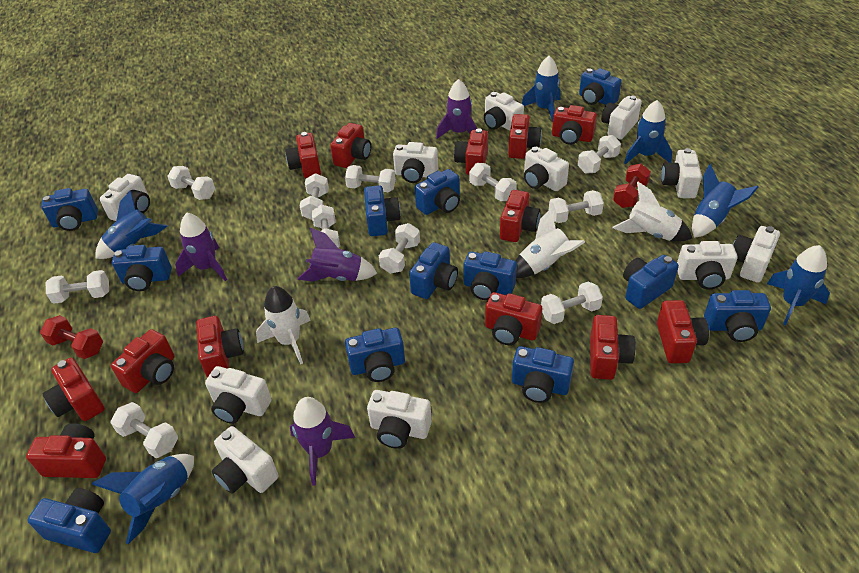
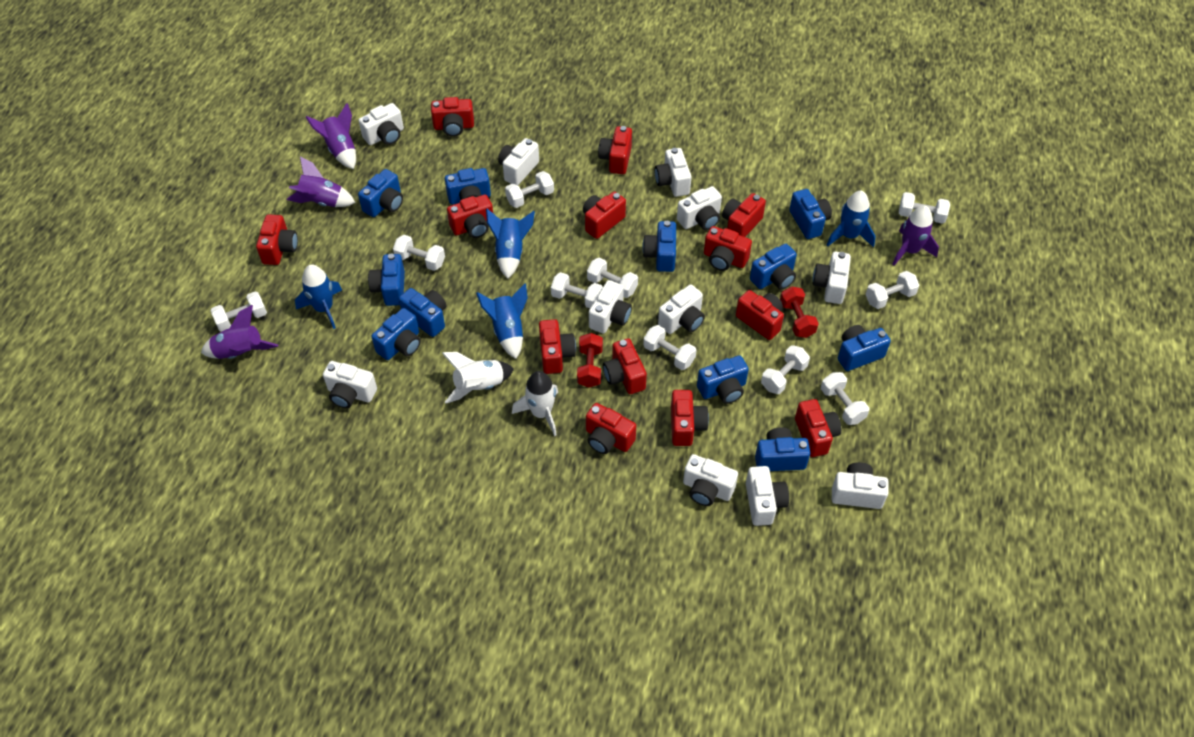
blue camera: [27,488,111,553] [41,188,98,231] [112,245,172,291] [345,327,405,382] [364,185,401,236] [409,242,458,299] [415,169,460,215] [463,251,517,300] [512,346,574,403] [579,68,622,105] [623,255,679,309] [704,290,771,342] = 12 -> [358,169,403,217] [368,253,405,306] [371,308,421,360] [399,288,446,337] [445,168,491,205] [642,221,676,272] [697,355,749,404] [750,244,797,290] [755,427,810,471] [789,189,832,239] [838,325,891,371] = 11
blue rocket: [92,454,194,544] [95,191,167,259] [522,56,560,122] [624,100,672,164] [692,164,758,238] [767,245,830,325] = 6 -> [295,264,342,329] [476,284,528,359] [486,209,535,279] [827,191,875,247] = 4
white dumbbell: [46,270,109,304] [110,402,178,458] [167,166,215,200] [300,173,329,220] [311,205,340,248] [345,165,396,192] [379,223,420,274] [469,163,517,201] [541,281,603,324] [549,190,604,223] [578,135,621,174] = 11 -> [210,291,267,332] [393,235,445,271] [505,171,554,208] [551,272,603,308] [587,257,638,298] [643,325,697,370] [761,345,810,394] [821,372,869,425] [865,271,920,309] [899,192,950,224] = 10
white rocket: [256,286,311,364] [515,207,585,278] [612,182,693,241] = 3 -> [442,352,514,403] [512,371,558,436] = 2

